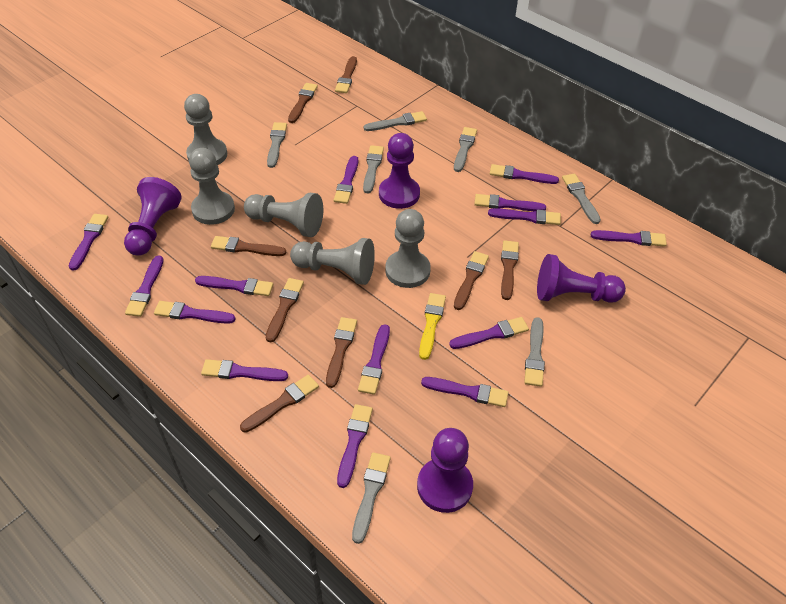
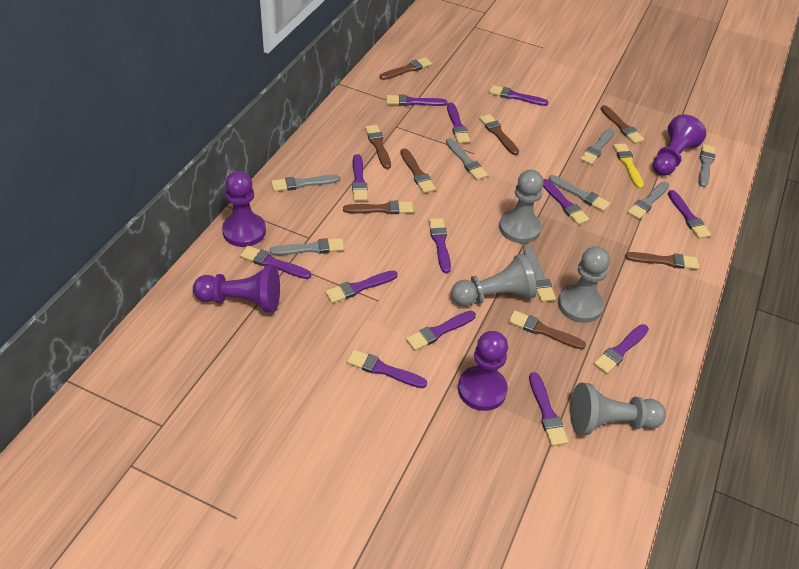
grey brush: [267,122,287,168] [352,452,391,544] [363,145,384,194] [364,111,427,131] [454,127,477,172] [524,317,545,387] [562,174,601,224] = 7 -> [270,238,344,255] [271,175,340,192] [446,138,488,180] [523,245,556,302] [549,175,611,212] [580,128,615,165] [627,182,669,219] [698,144,716,187] = 8
grey pawn: [184,94,227,165] [189,148,235,225] [244,193,323,237] [290,238,375,285] [386,209,431,288] = 5 -> [451,254,537,306] [499,170,544,243] [558,246,610,323] [570,383,666,435] = 4
purple brush: [69,214,108,271] [125,255,164,317] [154,301,235,324] [195,276,273,296] [201,359,288,381] [334,156,358,204] [337,404,373,488] [358,324,390,395] [421,377,509,407] [449,317,529,349] [474,194,546,211] [488,208,561,225] [490,164,559,184] [591,230,667,247] = 14 -> [240,246,311,279] [325,270,398,303] [347,350,427,388] [352,154,368,201] [386,94,447,106] [406,311,476,351] [428,218,451,273] [447,103,470,143] [489,85,548,106] [529,372,568,446] [543,179,589,225] [594,324,649,374] [668,190,711,239] = 13

